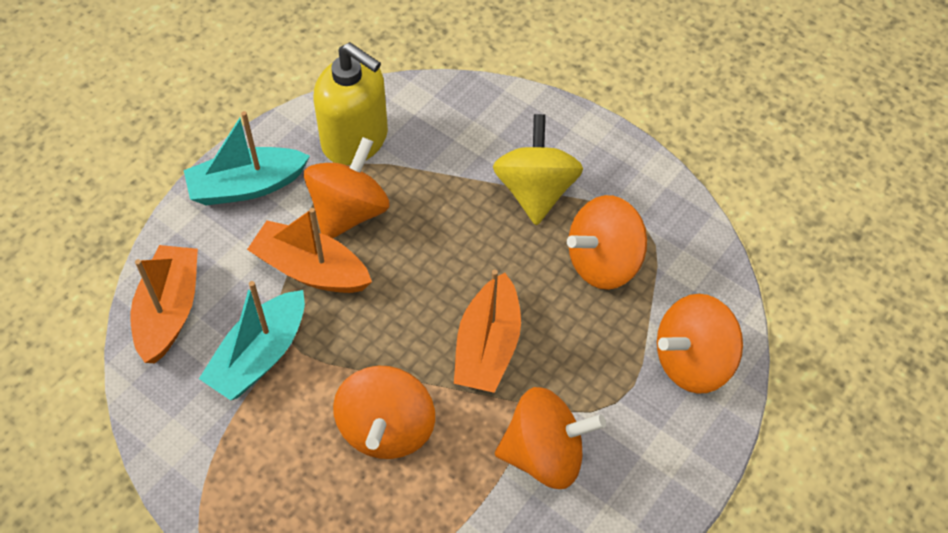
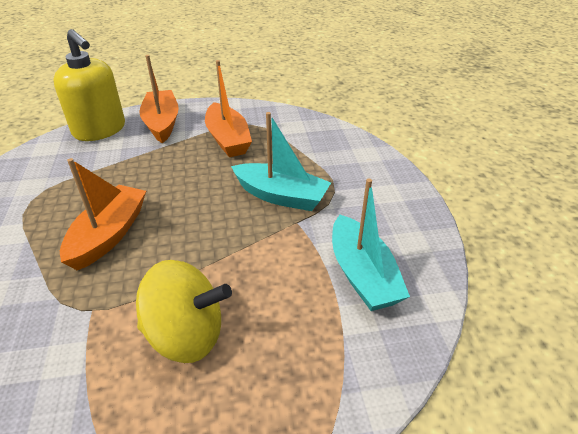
orange spinning top: [304,137,390,238] [333,366,435,459] [495,387,606,489] [567,195,647,290] [657,294,743,394] = 5 -> none = 0

